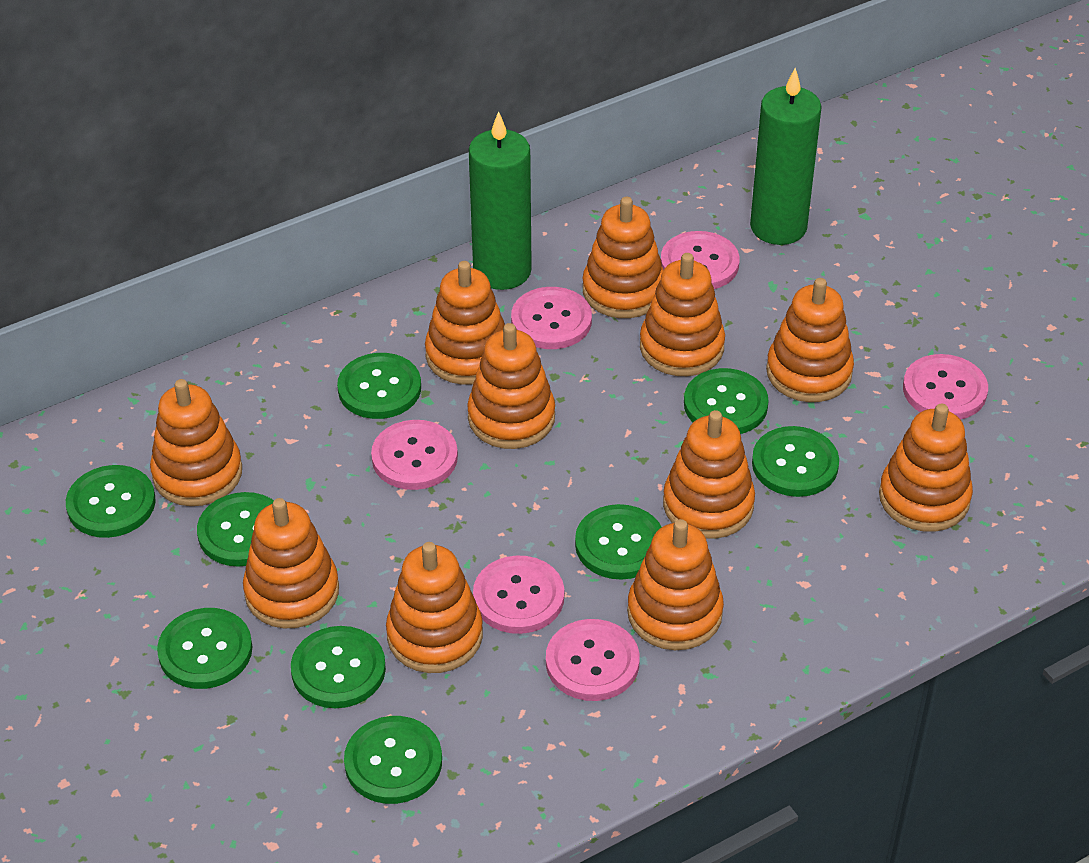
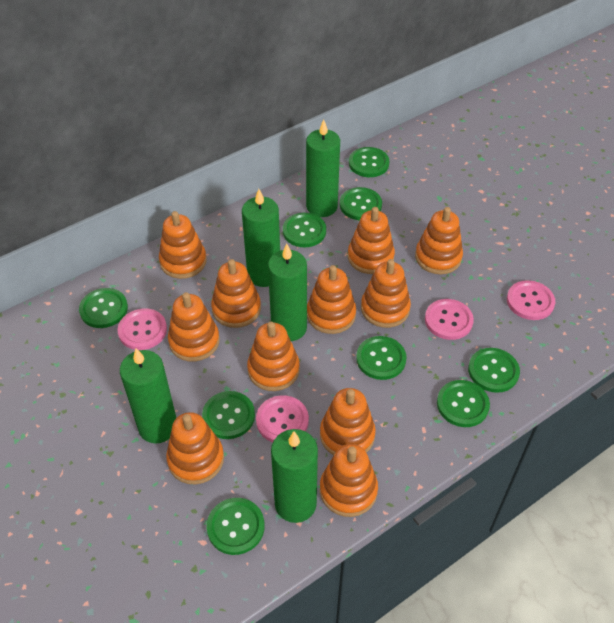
green candle: [469,111,532,290] [750,68,822,245] = 2 -> [120,348,176,443] [242,189,280,287] [268,244,307,341] [271,429,318,523] [306,120,340,217] = 5
pink button: [371,420,458,490] [473,555,564,634] [511,287,592,349] [546,619,639,701] [661,231,740,289] [903,354,988,420] = 6 -> [117,308,167,350] [256,395,309,443] [425,299,474,340] [507,280,555,320] = 4

